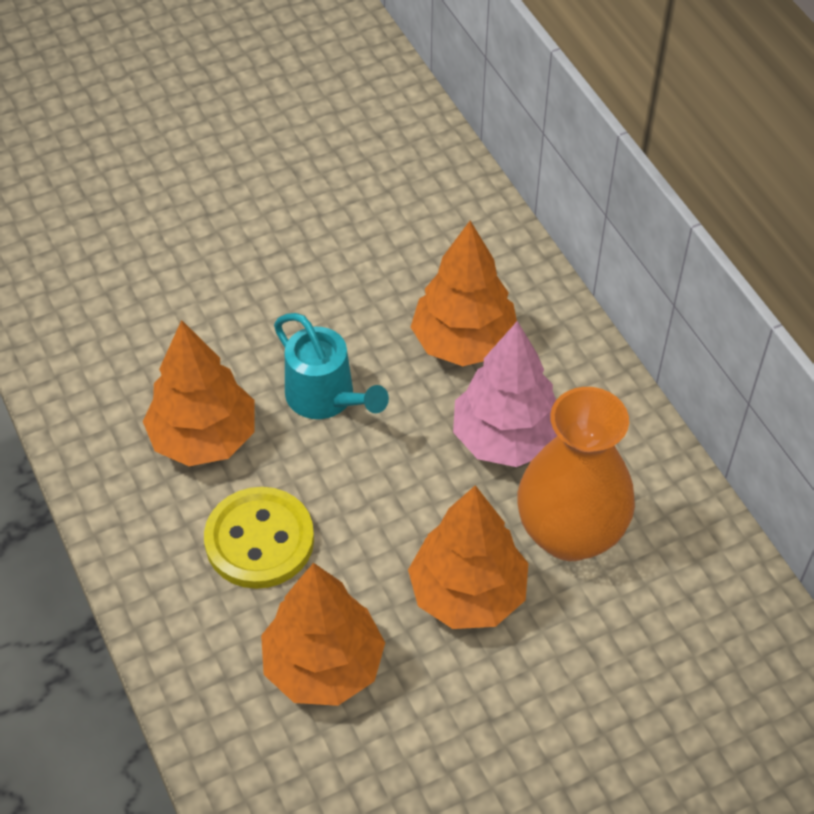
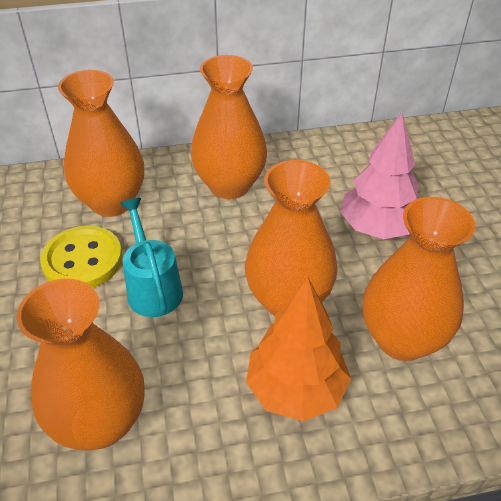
orange tree: [143,320,255,466] [261,563,385,706] [408,485,528,629] [411,221,517,366] = 4 -> [246,277,351,421] = 1
orange vase: [517,387,635,561] = 1 -> [16,279,145,451] [58,70,144,217] [191,55,267,199] [245,160,338,316] [362,197,475,361] = 5

